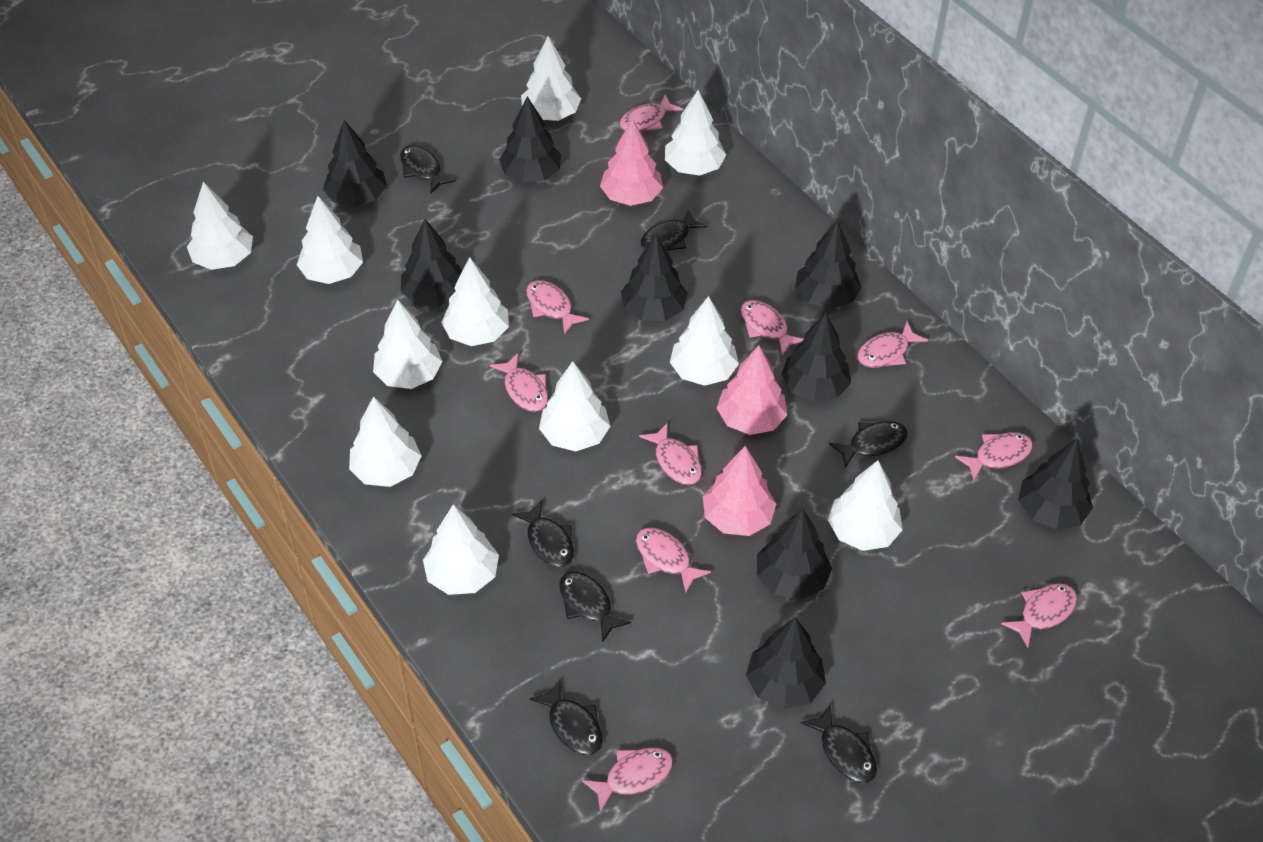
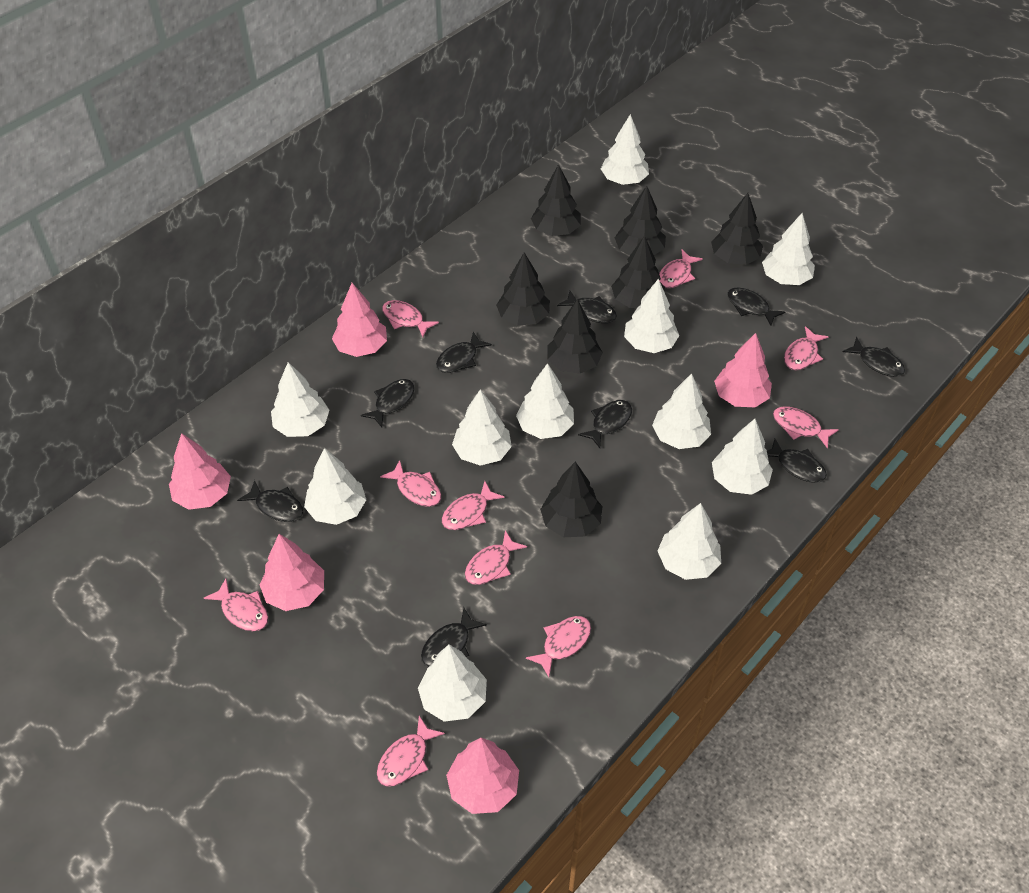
black fish: [400,145,456,193] [512,501,574,568] [529,680,603,756] [559,572,631,643] [640,209,708,251] [801,704,877,784] [829,421,908,468] = 7 -> [237,480,303,522] [361,379,415,427] [421,608,487,667] [436,332,492,373] [557,291,617,323] [578,400,632,448] [727,287,785,326] [767,439,827,483] [843,337,905,377] = 9
black tree: [323,120,387,207] [401,219,462,307] [499,96,561,182] [621,234,688,321] [746,617,826,709] [757,508,832,600] [781,312,851,402] [795,220,862,309] [1018,439,1093,530] = 9 -> [496,252,550,326] [531,164,581,236] [540,462,602,537] [547,299,603,374] [611,236,665,308] [615,186,666,255] [711,193,763,265] = 7
pink tree: [600,119,663,206] [703,446,776,536] [717,345,787,435] = 3 -> [169,433,231,510] [259,534,324,611] [332,283,387,357] [446,738,519,814] [714,333,772,407] = 5

